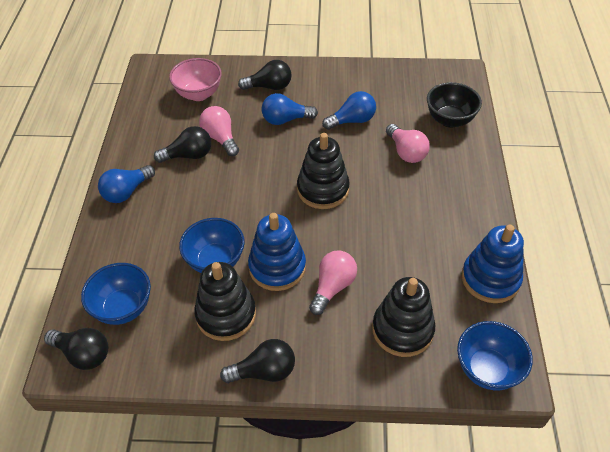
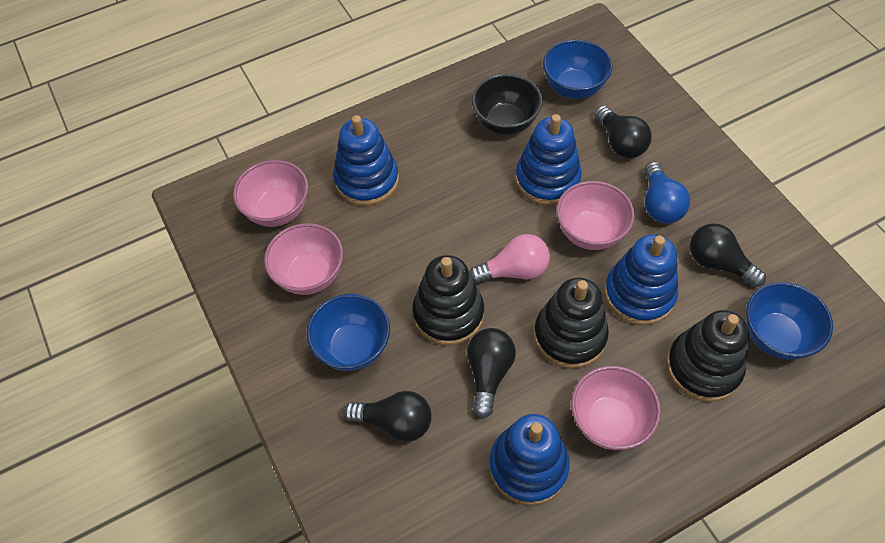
blue light bulb: [98,165,155,203] [262,93,318,125] [322,91,376,130] = 3 -> [644,162,690,224] = 1
blue stacking toy: [248,213,306,291] [462,224,524,303] = 2 -> [333,115,399,206] [489,414,570,506] [515,114,582,206] [604,234,678,325] = 4
pink bowl: [169,58,222,101] = 1 -> [233,160,308,227] [264,223,343,295] [556,181,635,250] [571,366,661,450] = 4
pink light bulb: [199,106,239,156] [309,250,357,315] [386,124,430,163] = 3 -> [470,234,550,284] = 1

